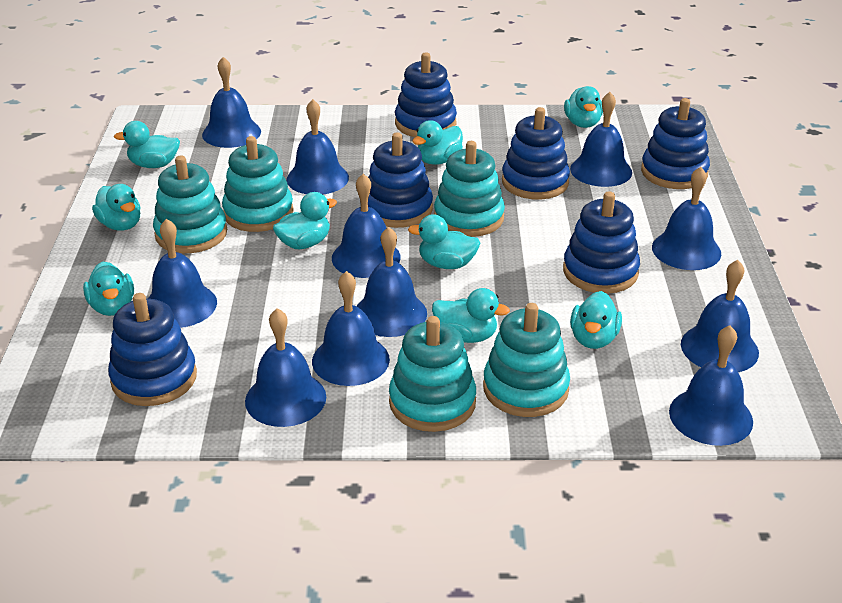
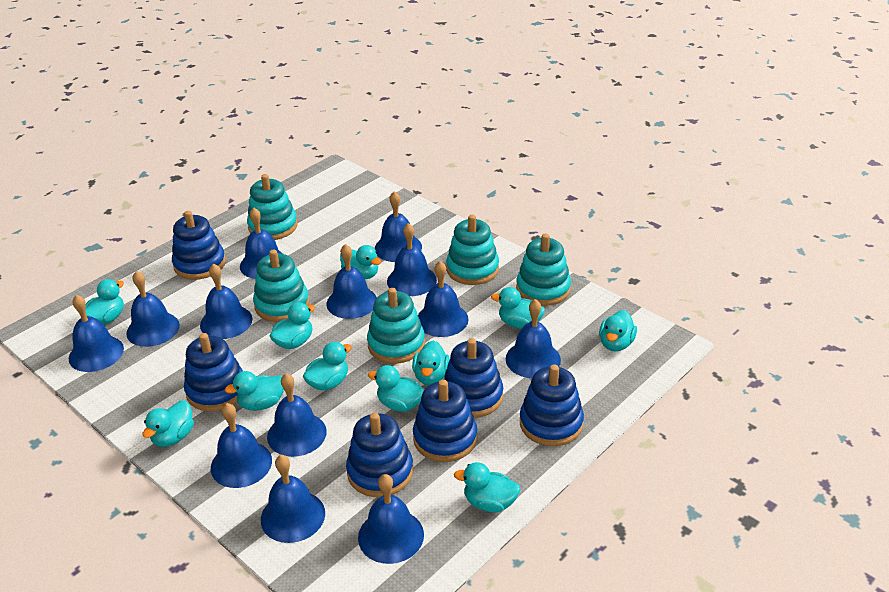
blue bell: [149,219,217,328] [202,57,261,148] [245,308,326,427] [287,99,349,194] [312,271,390,386] [332,174,401,278] [357,227,427,337] [570,92,632,187] [652,167,721,270] [669,325,753,446] [681,260,759,372] = 11 -> [69,295,124,372] [126,271,180,347] [200,264,253,339] [211,403,272,488] [240,208,283,279] [261,455,325,543] [267,373,327,457] [327,244,377,319] [358,474,424,564] [375,191,422,262] [387,223,437,296] [418,261,469,337] [506,299,561,378] = 13
turquoise duck: [83,261,134,316] [92,184,141,231] [114,121,180,168] [273,192,337,249] [408,214,480,269] [412,120,463,165] [432,288,510,343] [564,86,603,128] [570,291,622,349] = 9 -> [86,279,124,325] [142,400,194,447] [225,371,284,411] [270,302,315,349] [303,342,352,391] [340,245,381,279] [368,365,424,412] [412,340,450,385] [454,462,520,513] [491,287,545,329] [599,310,637,352] = 11

